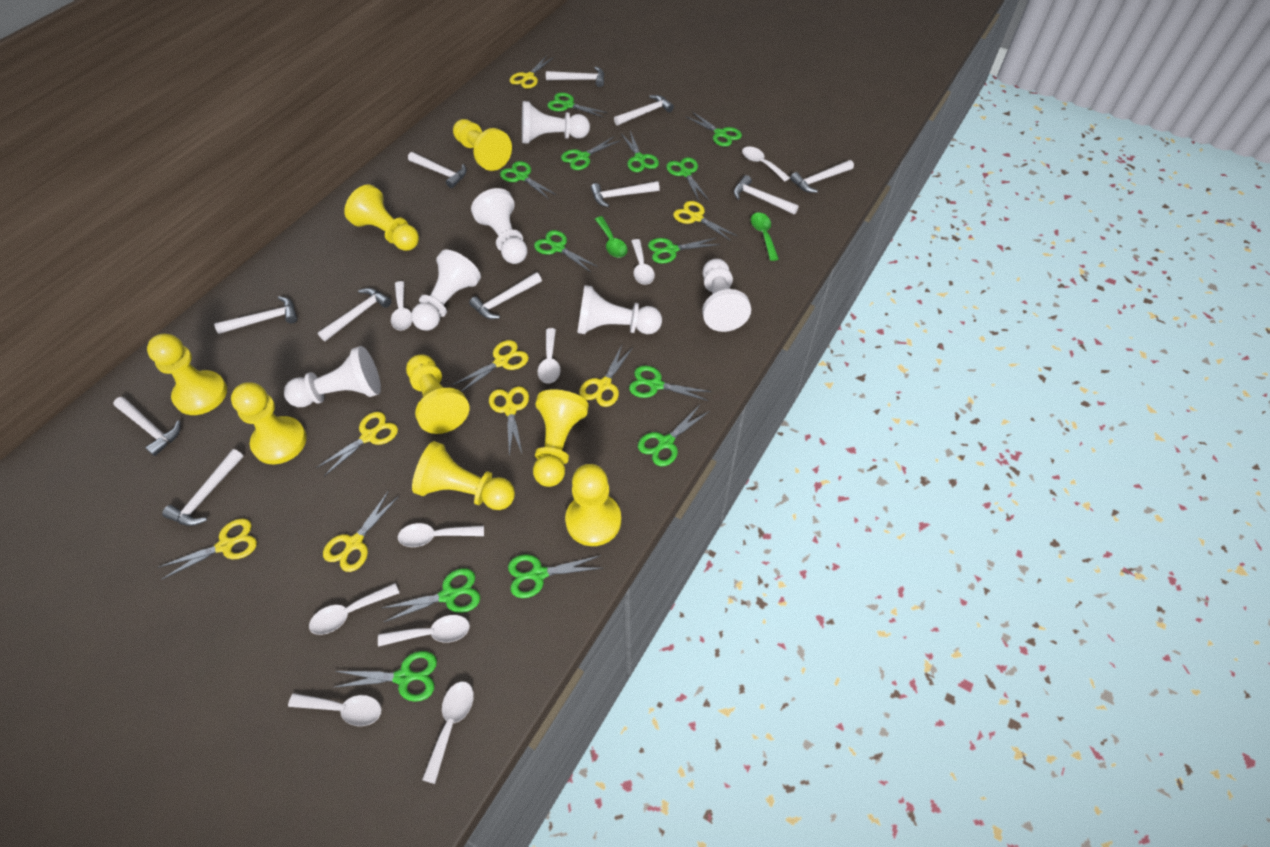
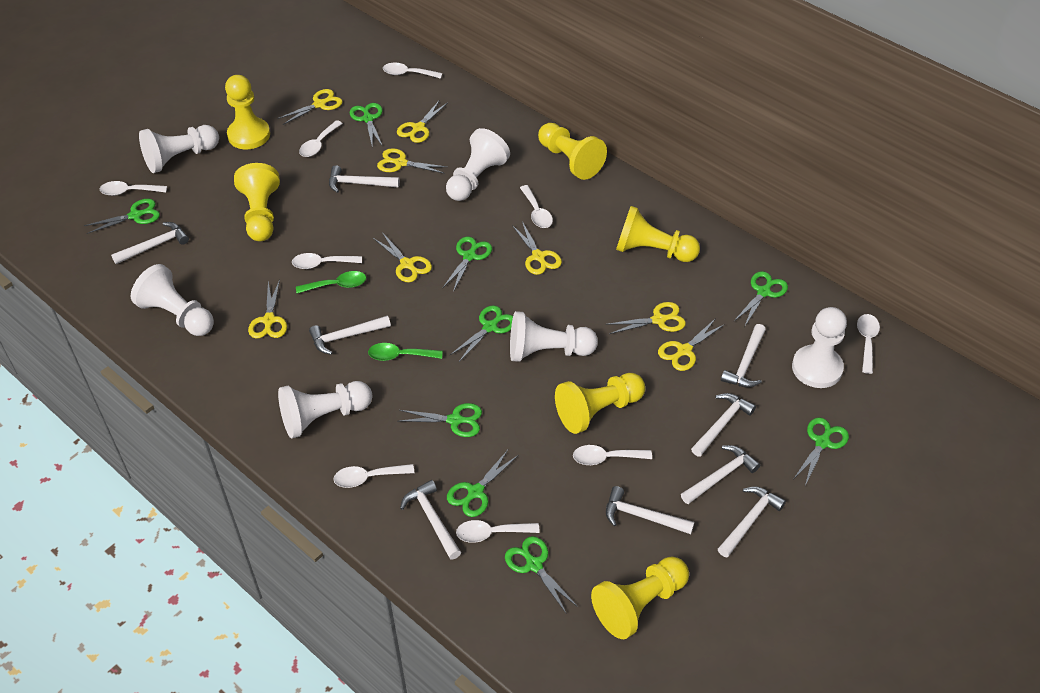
green scissors: [333,651,437,702] [382,568,480,622] [500,161,556,199] [508,555,602,598] [534,230,598,272] [547,93,608,117] [561,137,620,170] [621,131,659,172] [629,366,712,401] [638,405,710,466] [648,238,720,263] [666,157,708,201] [687,112,742,147] = 13 -> [84,199,160,234] [350,103,383,147] [399,403,482,437] [442,237,492,292] [447,450,519,517] [450,305,513,362] [505,536,578,614] [734,271,788,326] [794,417,849,485] = 9
white hammer: [113,397,180,456] [162,449,244,526] [214,296,297,334] [318,288,391,341] [408,152,467,188] [469,272,542,319] [546,66,604,87] [591,181,660,207] [614,95,674,125] [734,175,799,214] [790,160,854,193] = 11 -> [111,222,189,264] [309,315,391,355] [329,165,400,193] [400,480,461,560] [606,486,694,534] [681,445,760,504] [691,393,756,457] [718,486,786,557] [721,324,766,388] = 9
yellow pawn: [147,334,227,415] [231,382,307,464] [344,184,419,251] [406,355,469,434] [412,441,515,510] [453,119,512,171] [533,389,589,487] [565,464,621,546] = 8 -> [225,75,270,149] [234,163,280,241] [538,123,607,180] [555,373,645,434] [591,557,689,639] [616,206,700,262] = 6

